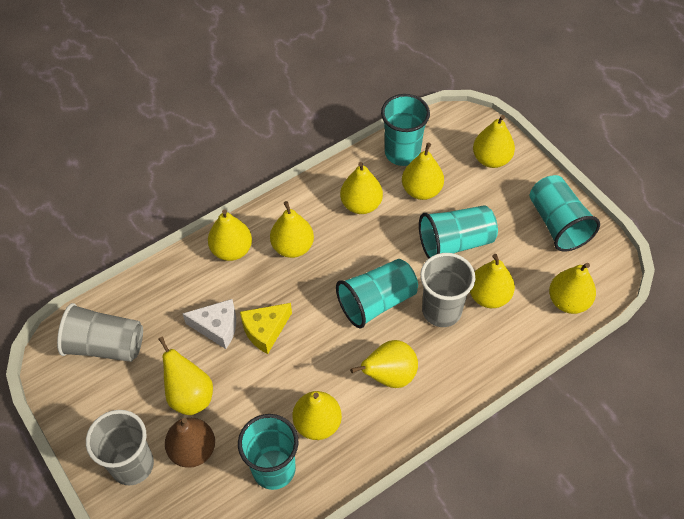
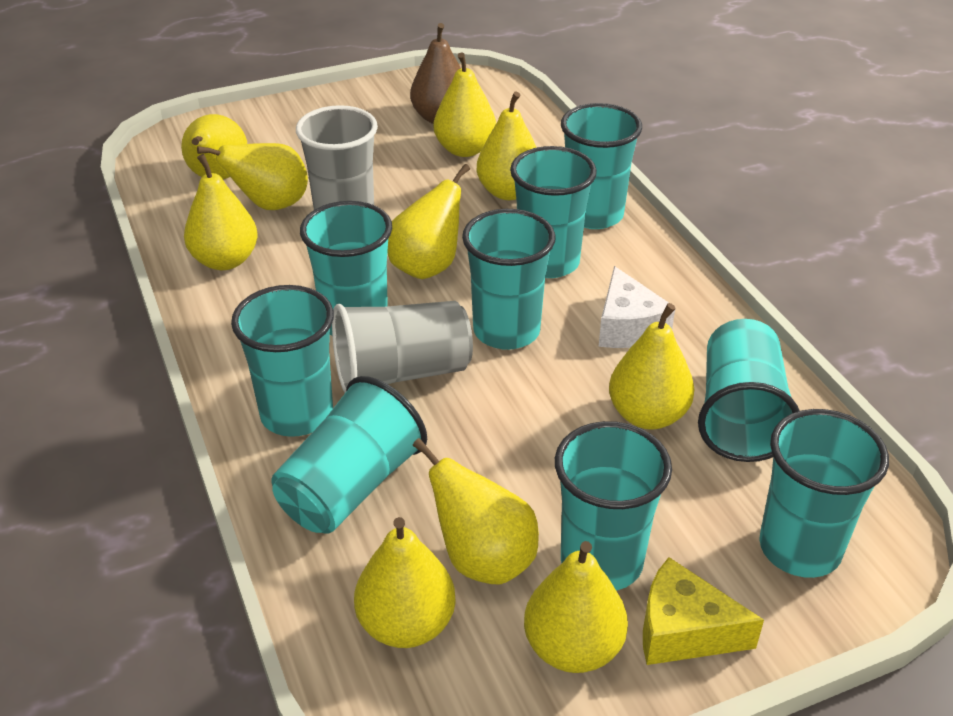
grey cup: [57,303,143,362] [86,410,154,485] [420,253,475,327] = 3 -> [296,105,378,210] [332,301,473,393] = 2
turquoise cup: [238,414,299,490] [336,259,418,329] [381,94,430,166] [419,205,498,259] [530,175,600,252] = 5 -> [231,285,334,437] [271,376,427,534] [300,201,392,336] [462,209,556,350] [510,146,597,278] [555,421,672,591] [561,103,642,229] [698,319,800,462] [759,409,889,578] = 9

